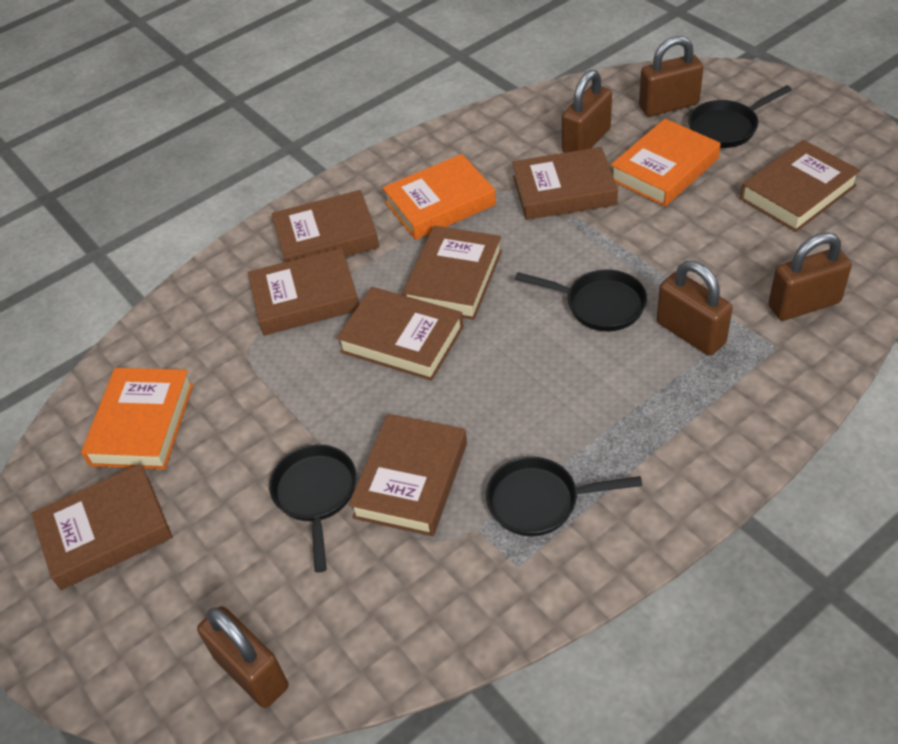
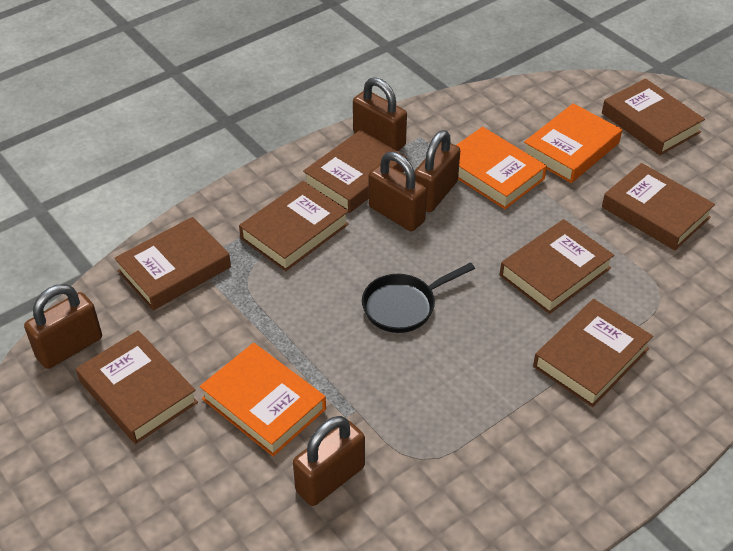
black pan: [269,445,357,573] [486,457,642,536] [515,269,647,331] [688,85,792,148] = 4 -> [362,262,475,333] = 1

